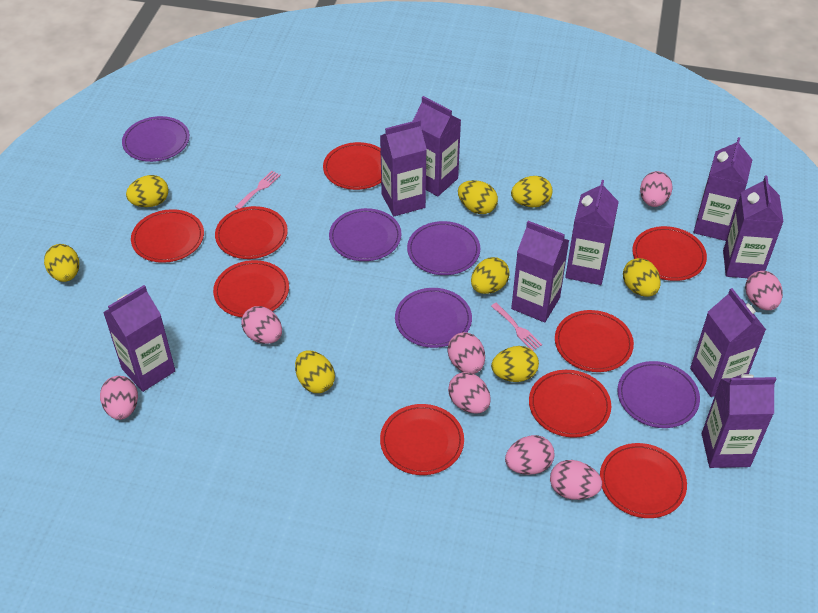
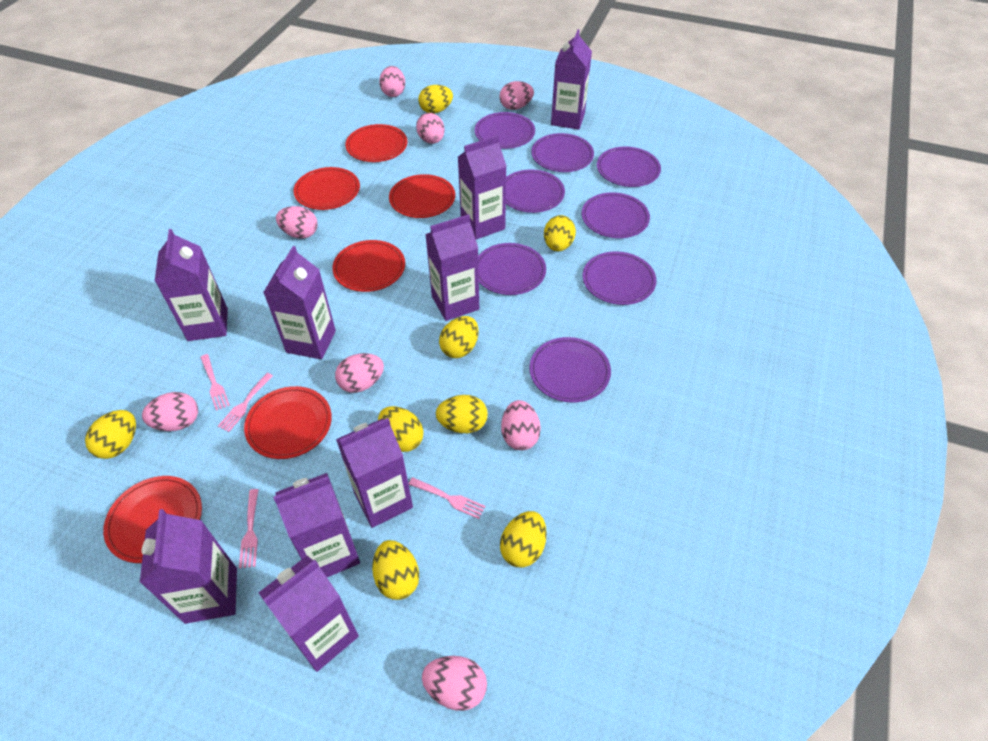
pink fork: [235,171,281,209] [491,303,542,351] = 2 -> [200,354,230,411] [218,373,273,432] [239,489,259,569] [408,477,486,519] = 4
purple plate: [122,116,190,162] [329,208,401,261] [395,288,472,348] [407,221,480,275] [617,361,700,428] = 5 -> [475,112,535,149] [478,243,546,295] [506,169,565,213] [529,337,611,403] [531,133,594,172] [582,192,650,238] [583,251,657,305] [597,147,661,187] = 8
red plate: [131,209,204,263] [213,260,289,317] [215,206,288,259] [323,142,381,190] [380,404,464,475] [529,370,611,438] [555,310,634,372] [600,443,687,518] [632,226,707,281] = 9 -> [103,476,202,563] [244,386,332,459] [293,167,360,210] [332,240,405,292] [345,124,407,162] [389,174,455,218] = 6

